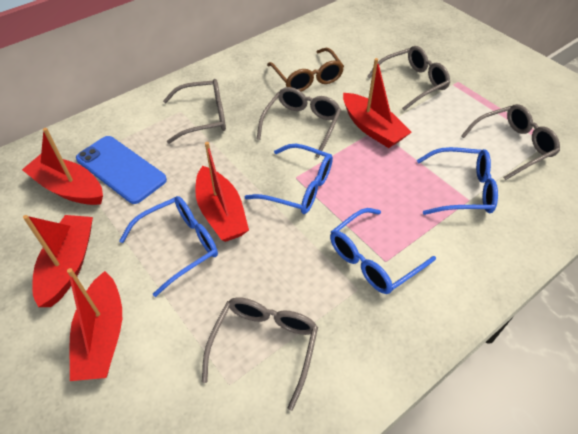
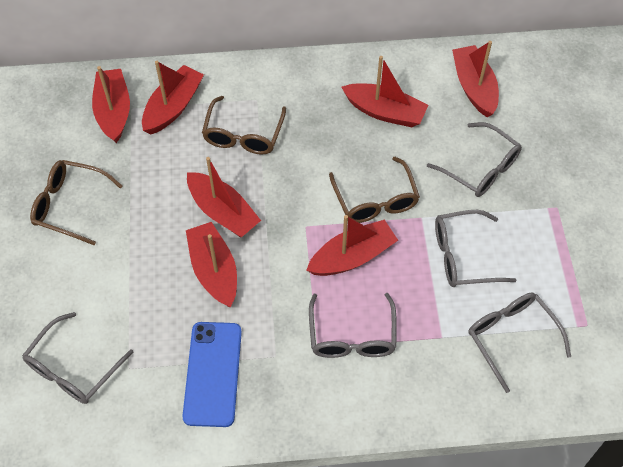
blue glasses: [119,196,218,297] [245,144,333,214] [330,208,436,294] [417,147,498,215] = 4 -> none = 0
brown glasses: [267,48,344,91] = 1 -> [30,160,123,245] [202,96,286,155] [329,157,420,223] = 3
red boat: [22,128,103,205] [23,215,93,307] [67,268,122,381] [195,142,249,242] [343,58,412,148] = 5 -> [92,66,130,143] [142,61,204,134] [186,222,237,307] [187,157,261,237] [306,215,398,276] [341,56,428,127] [452,41,499,118] = 7

